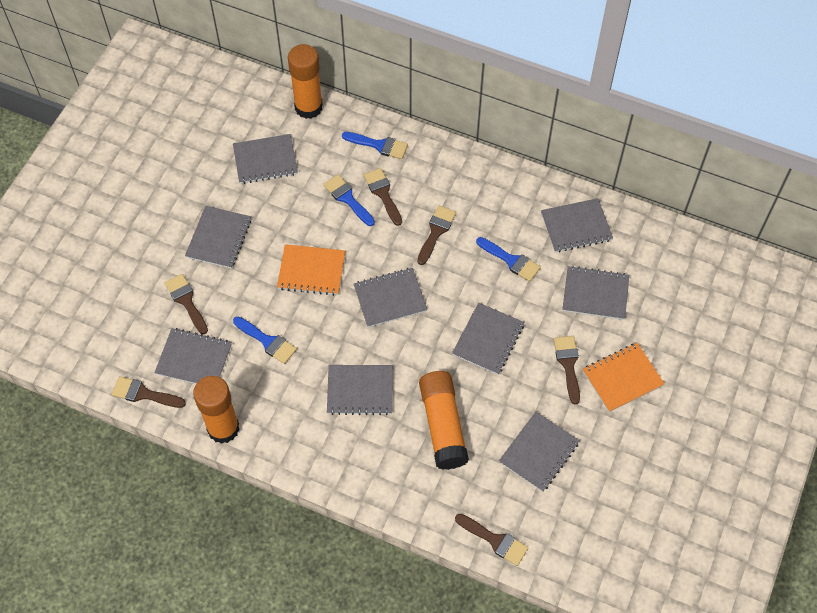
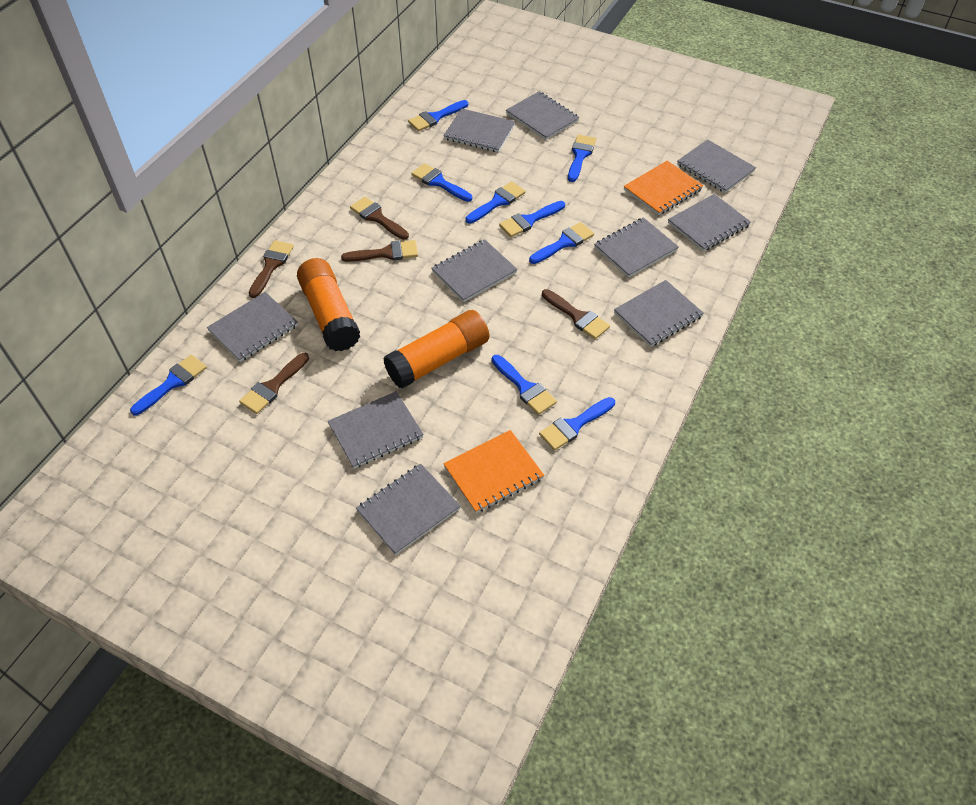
blue brush: [233,317,297,364] [323,174,375,226] [342,132,408,159] [476,237,541,282] = 4 -> [130,355,207,415] [408,100,468,131] [411,163,472,202] [465,181,526,224] [492,355,557,415] [499,201,565,237] [529,222,594,264] [539,397,615,450] [568,135,596,182] = 9
brown brush: [112,376,186,408] [165,274,208,334] [364,168,402,226] [417,205,456,265] [455,514,529,566] [554,336,580,404] = 6 -> [239,353,309,414] [249,240,294,298] [341,240,418,262] [350,197,409,240] [542,289,610,339] = 5
grey notebook: [154,328,232,384] [185,206,251,269] [233,134,298,184] [327,365,393,415] [354,268,428,327] [452,303,524,375] [499,412,580,492] [541,198,613,253] [562,266,629,320] = 9 -> [207,292,298,362] [328,391,424,469] [356,464,461,555] [431,239,518,302] [443,108,515,152] [506,91,579,140] [594,217,679,278] [614,280,704,347] [668,194,751,251] [677,139,756,193] = 10
orange glue stick: [193,376,240,444] [288,44,323,119] [419,371,469,470] = 3 -> [297,258,360,351] [383,310,489,389] = 2

